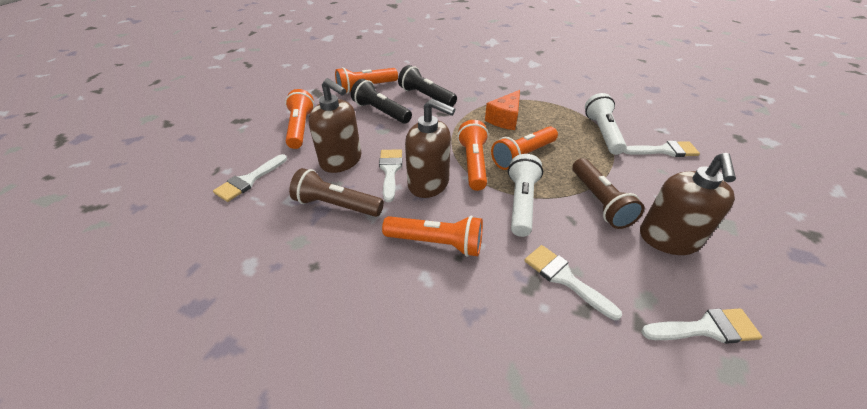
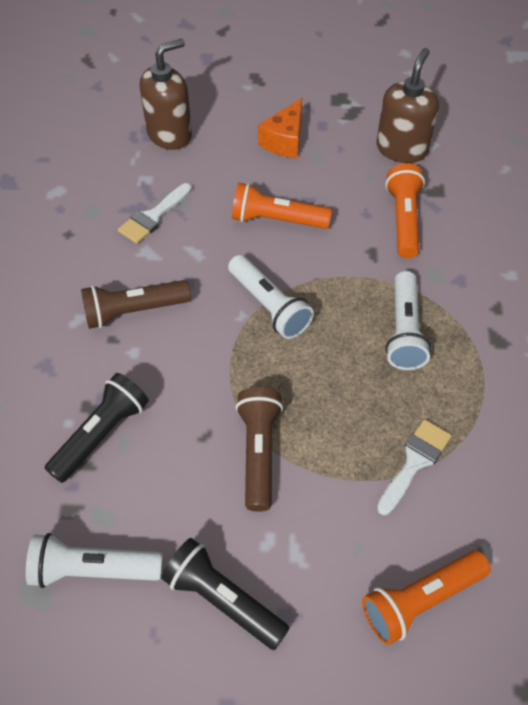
brown soap dispenser: [308,78,361,173] [405,99,455,198] [640,153,736,255] = 3 -> [140,38,192,150] [376,48,439,163] = 2
orange flashlight: [285,89,315,149] [335,67,398,94] [382,216,483,257] [457,120,489,191] [491,126,558,170] = 5 -> [232,183,332,229] [362,550,491,645] [385,163,425,258] = 3
white brush: [213,154,287,202] [379,149,402,202] [524,245,622,320] [623,141,700,157] [641,308,762,344] = 5 -> [118,183,192,244] [377,419,452,515] = 2
white flashlight: [508,154,543,237] [585,93,626,155] = 2 -> [26,533,163,588] [228,255,314,339] [385,271,431,370] = 3

